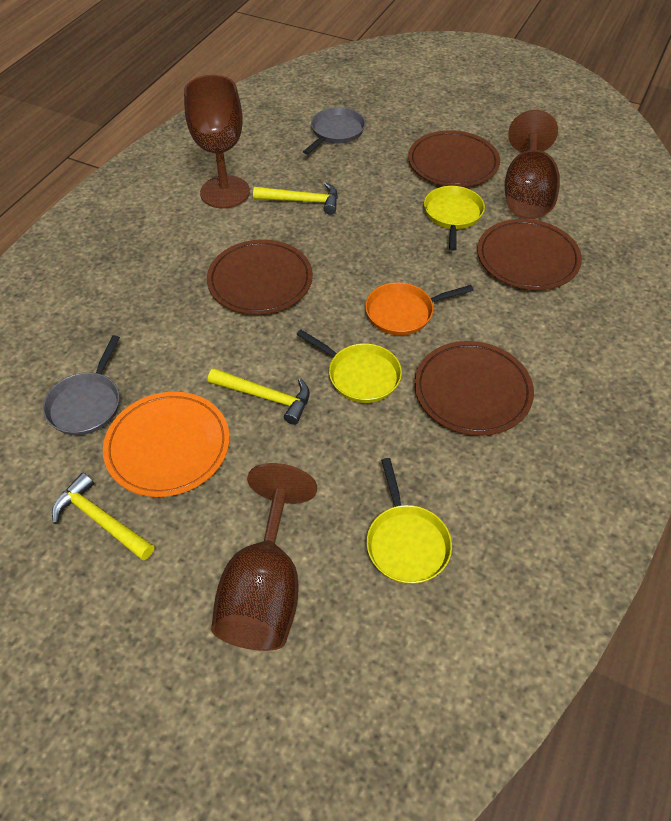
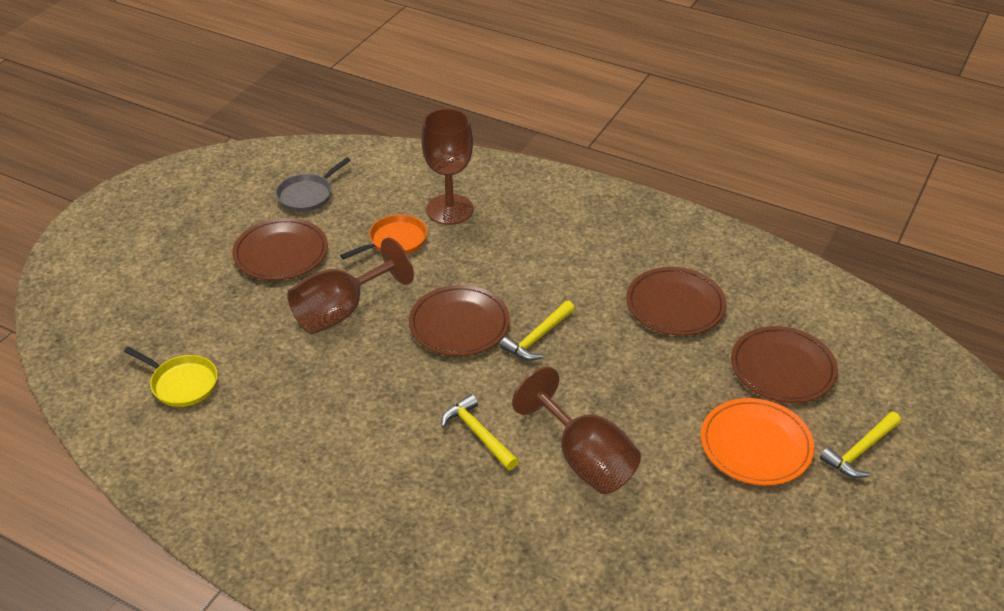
grey pan: [43,335,120,435] [303,107,365,155] = 2 -> [276,157,351,212] = 1
yellow pan: [296,330,402,403] [366,458,452,584] [424,186,485,251] = 3 -> [124,347,218,407] = 1

